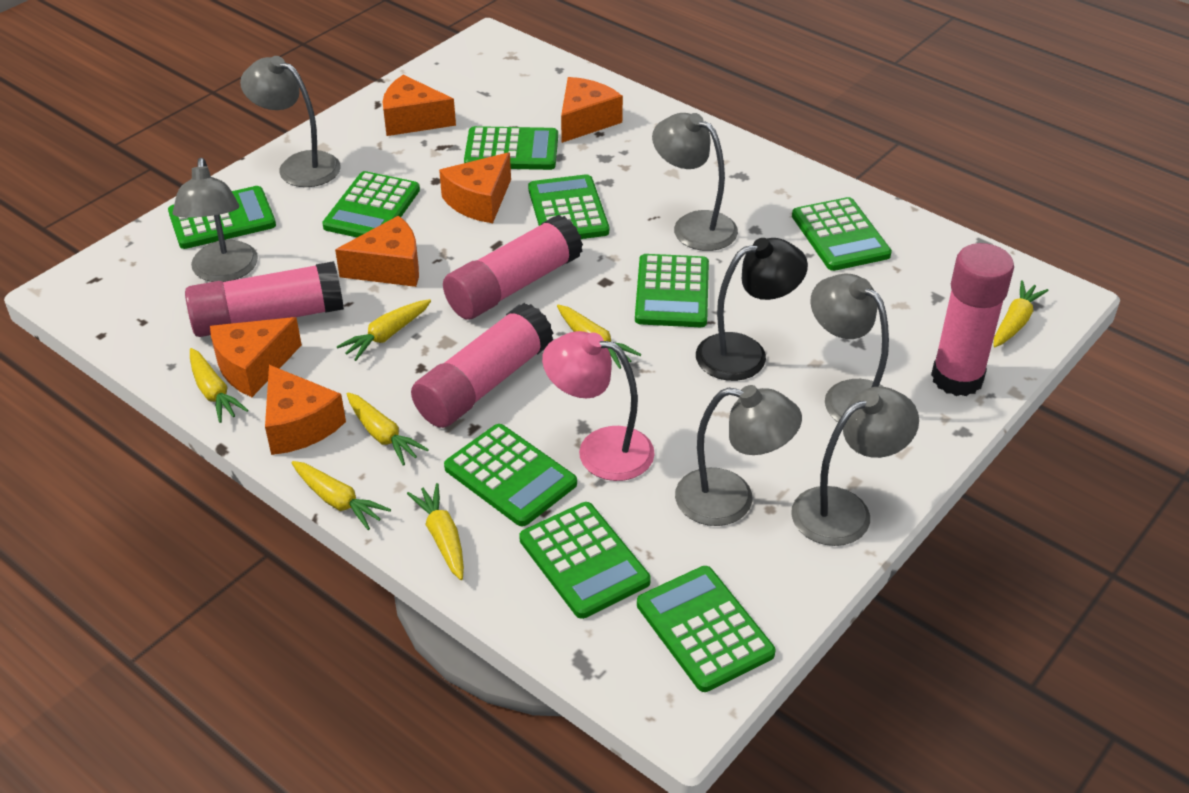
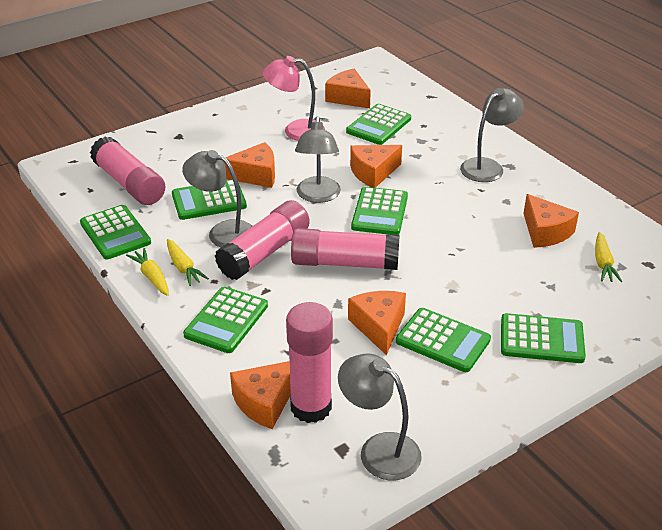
black lamp: [696,238,808,381] = 1 -> none = 0
green calculator: [168,186,276,249] [322,171,420,237] [444,424,577,527] [464,126,558,170] [519,502,651,619] [528,174,609,239] [635,254,709,327] [637,566,775,692] [792,197,892,271] = 9 -> [80,205,151,259] [172,179,247,220] [183,287,268,353] [346,104,411,145] [351,187,408,235] [396,308,491,372] [501,313,586,363] = 7
grey lamp: [173,158,258,282] [240,56,340,187] [652,113,738,251] [675,385,802,526] [791,387,919,546] [810,274,889,422] = 6 -> [182,150,252,248] [295,116,341,203] [338,353,422,480] [460,88,524,182] = 4
yellow carrot: [190,348,248,423] [291,461,391,530] [337,299,431,361] [347,393,429,466] [407,483,464,580] [557,305,641,369] [993,280,1049,347] = 7 -> [126,248,169,296] [167,239,209,286] [595,232,622,282] = 3

